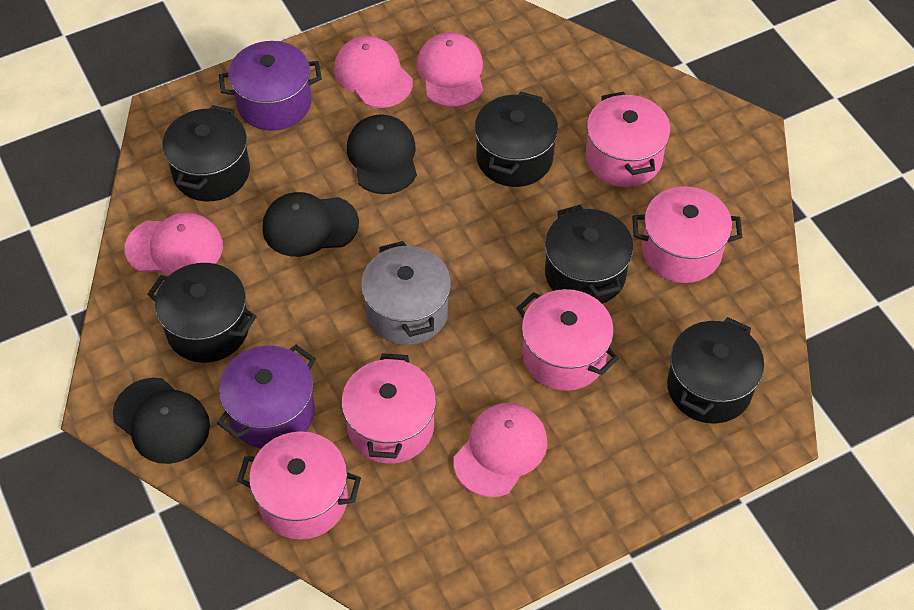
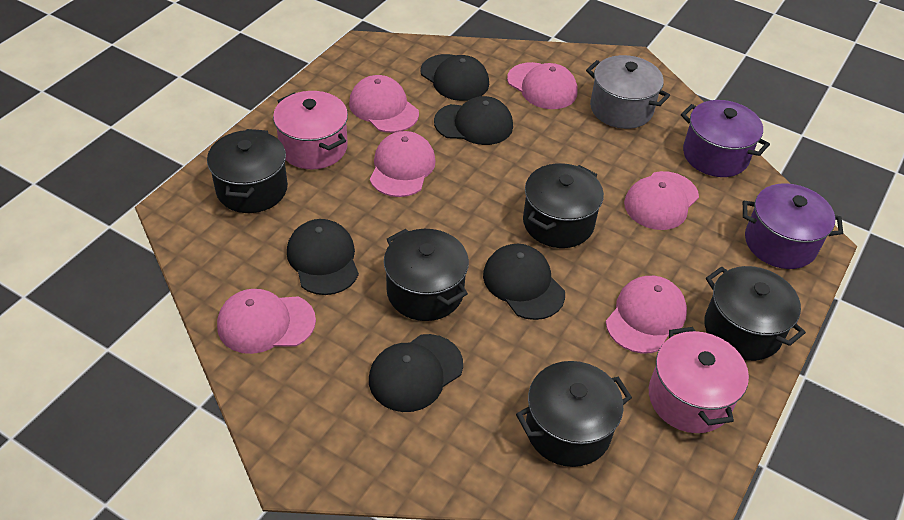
black cap: [113,378,210,464] [262,192,359,257] [347,114,417,194] = 3 -> [287,219,359,295] [369,334,463,412] [420,54,489,101] [434,96,513,145] [483,244,565,320] = 5
pink cap: [125,212,223,275] [334,36,413,108] [417,32,483,107] [454,403,547,497] = 4 -> [217,289,316,354] [349,75,419,133] [370,131,436,197] [507,62,578,109] [606,276,687,354] [624,171,699,230] = 6
pink pot: [237,431,361,540] [341,353,436,464] [517,289,619,391] [586,92,671,187] [632,186,742,283] = 5 -> [273,91,348,169] [649,327,749,433] = 2

